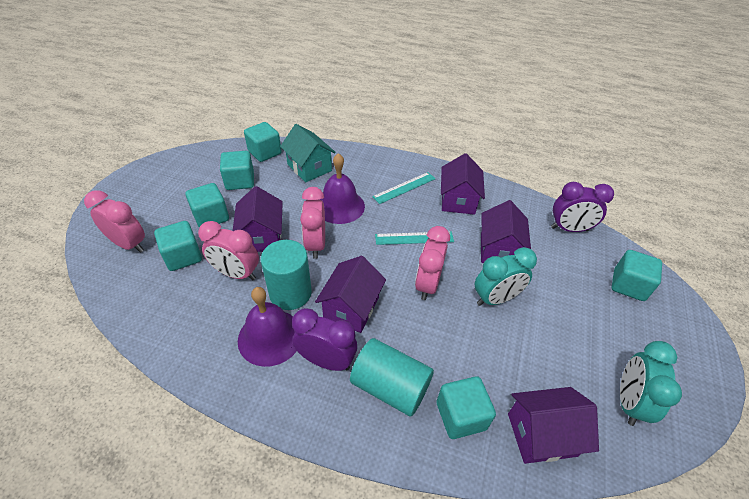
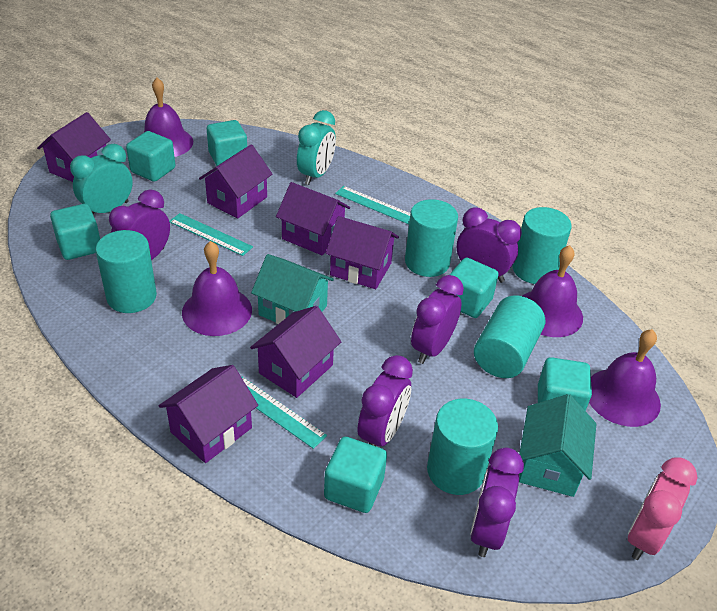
pink clock: [84,190,145,253] [198,221,259,280] [300,187,325,259] [415,226,450,300] = 4 -> [628,458,697,560] = 1
purple bell: [238,287,297,367] [318,153,365,224] = 2 -> [144,78,193,157] [182,241,252,336] [522,245,583,337] [589,329,661,427] = 4
purple clock: [292,308,357,371] [551,182,614,232] = 2 -> [109,189,170,260] [357,355,413,446] [411,275,464,364] [457,207,522,283] [470,447,524,557] = 5
purple house: [233,186,283,252] [315,256,386,333] [441,153,485,215] [481,200,531,263] [508,387,599,464] = 5 -> [37,112,111,182] [159,365,258,463] [199,144,272,218] [250,306,341,398] [276,182,350,255] [326,216,399,289] = 6
turquoise cylinder: [261,240,312,310] [350,338,434,416] = 2 -> [96,230,157,313] [405,199,458,277] [427,399,498,495] [474,296,545,378] [512,207,572,284] = 5
turquoise house: [280,124,336,182] = 1 -> [251,254,334,324] [519,394,596,497] = 2
turquoise ruler: [372,172,436,204] [375,231,454,245] = 2 -> [169,213,253,256] [241,377,327,449] [335,186,410,224] = 3

